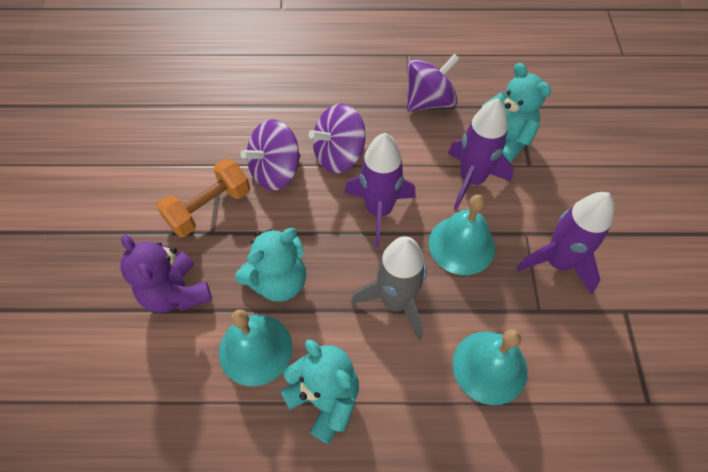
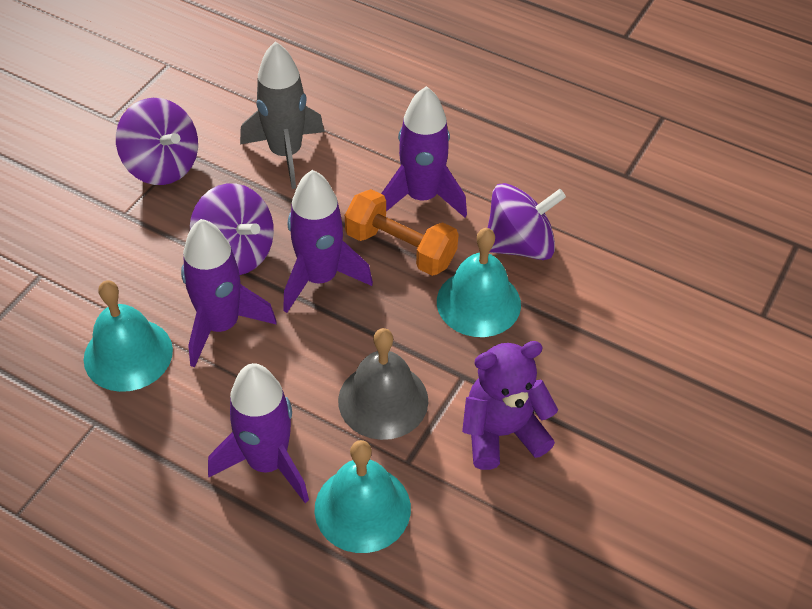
grey bell: none = 0 -> [338,328,428,440] = 1
purple rocket: [345,133,416,247] [448,98,514,210] [516,192,615,294] = 3 -> [181,219,277,368] [208,363,309,503] [283,170,373,313] [381,86,467,217] = 4
turquoise teddy bear: [235,228,306,302] [280,340,359,444] [482,63,551,163] = 3 -> none = 0

